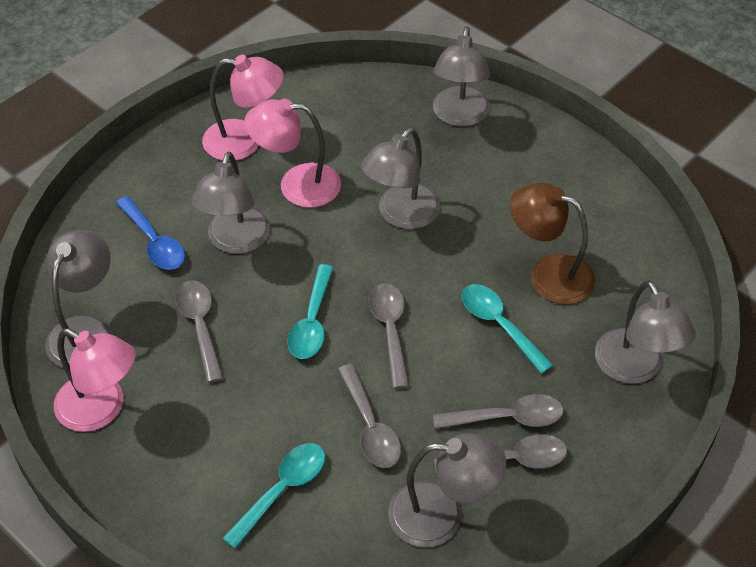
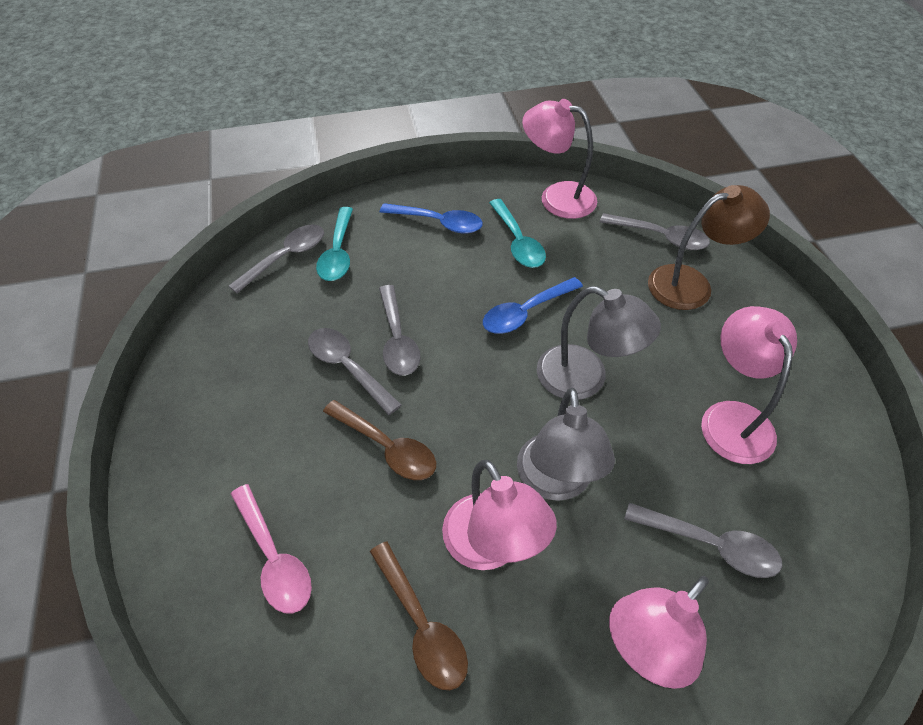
blue spoon: [116,196,185,270] = 1 -> [380,203,483,234] [483,277,583,334] = 2
brown spoon: none = 0 -> [323,400,436,480] [370,542,468,690] = 2
grey lamp: [45,230,112,368] [191,151,270,254] [361,127,440,229] [388,433,507,547] [433,27,490,127] [595,280,696,384] = 6 -> [517,388,615,501] [537,286,661,400] = 2
pink lamp: [54,328,136,432] [202,55,284,161] [244,99,341,208] = 3 -> [442,460,557,570] [522,99,597,219] [609,576,709,689] [701,306,797,464] = 4
pink spoon: none = 0 -> [231,484,312,614] = 1
turquoise spoon: [222,443,325,549] [287,264,334,359] [461,284,553,374] = 3 -> [316,207,353,281] [489,199,546,268] = 2

